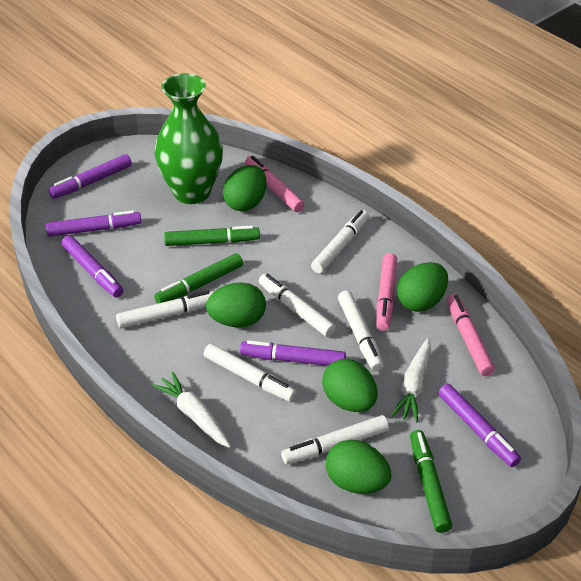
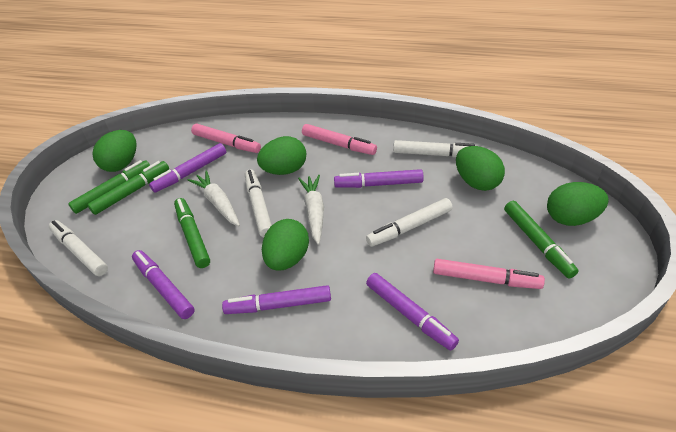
green marker: [154,253,243,304] [164,226,260,246] [410,430,452,533] = 3 -> [68,160,150,214] [87,161,169,215] [174,198,210,268] [504,201,579,278] = 4
green vase: [155,73,223,204] = 1 -> none = 0
white marker: [116,291,214,328] [204,343,297,402] [259,274,336,337] [281,415,389,464] [311,210,369,274] [338,290,384,371] = 6 -> [49,220,108,276] [245,169,272,237] [366,198,453,247] [393,140,475,157] = 4

